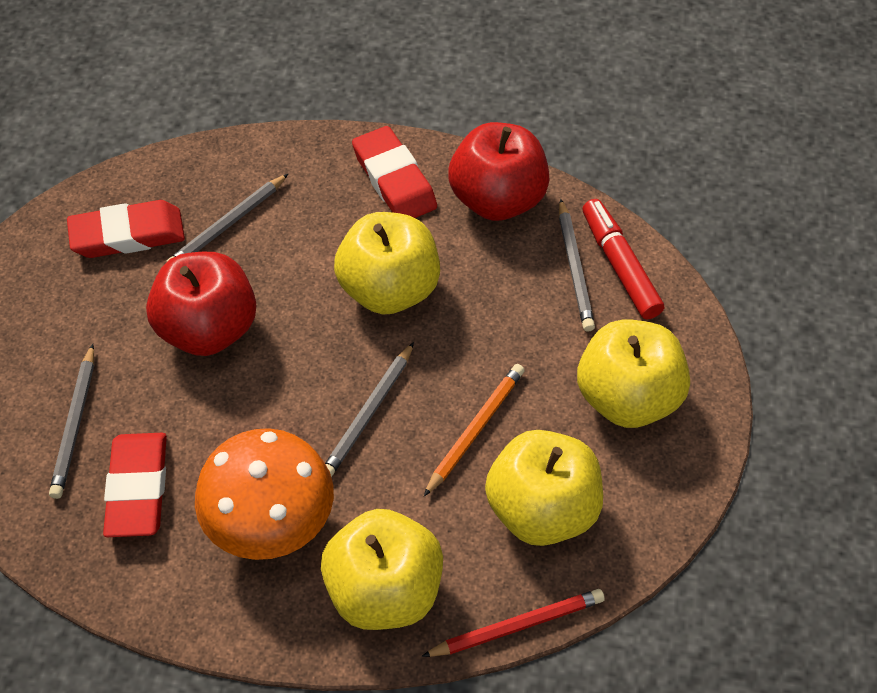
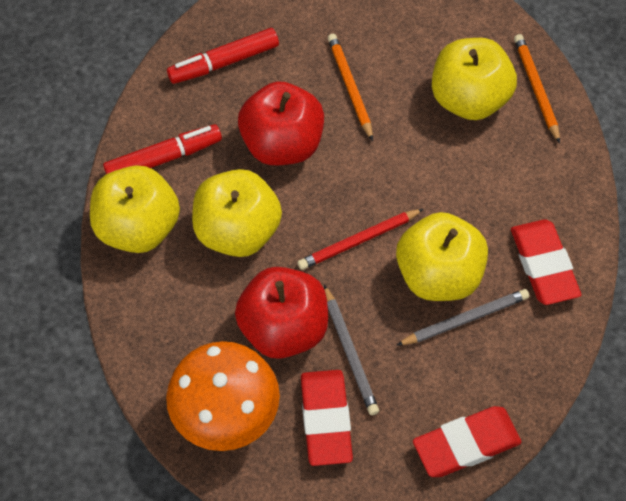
grey pencil: [49,344,94,499] [166,174,288,262] [325,342,414,477] [559,198,595,332] = 4 -> [324,285,379,415] [396,289,529,346] = 2
orange pencil: [424,364,525,496] = 1 -> [328,34,373,141] [514,34,560,143] = 2
red marker: [582,199,664,319] = 1 -> [103,124,222,174] [167,28,279,84] = 2

